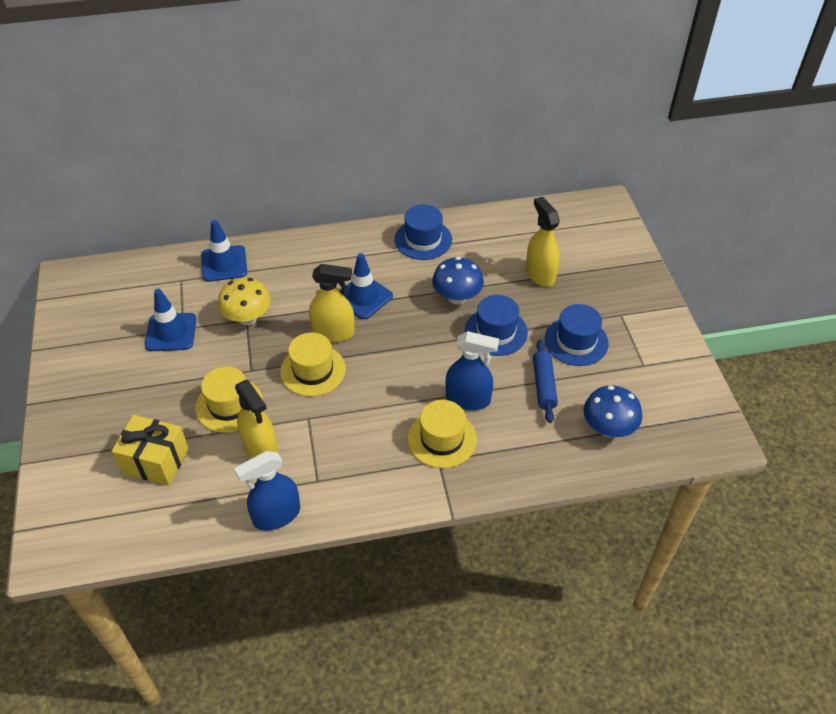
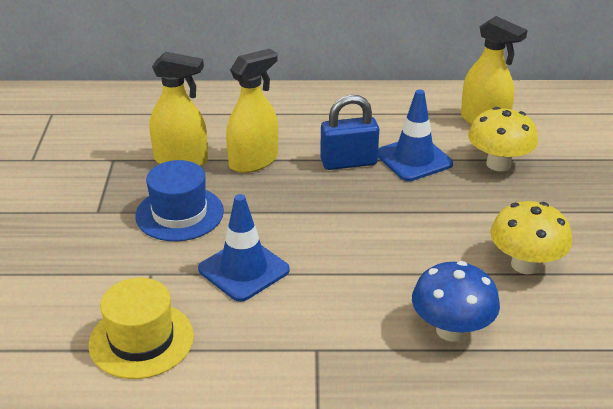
blue hat: [395,205,452,260] [465,295,528,356] [545,304,609,366] = 3 -> [135,160,224,241] = 1
blue mushroom: [432,257,484,305] [583,385,642,437] = 2 -> [412,261,500,342] = 1
blue padlock: none = 0 -> [320,95,379,170] = 1
blue rolling pin: [533,340,558,423] = 1 -> none = 0
blue spray bottle: [234,451,300,531] [446,331,499,410] = 2 -> none = 0
blue traffic cone: [145,289,197,351] [201,220,247,282] [339,253,393,319] = 3 -> [198,194,290,302] [378,90,453,181] = 2
yellow gift: [112,415,189,486] = 1 -> none = 0
yellow hat: [195,367,263,433] [280,332,346,396] [407,400,477,468] = 3 -> [89,278,194,379] = 1
yellow mushroom: [218,278,271,326] = 1 -> [468,107,538,171] [490,201,572,274] = 2

